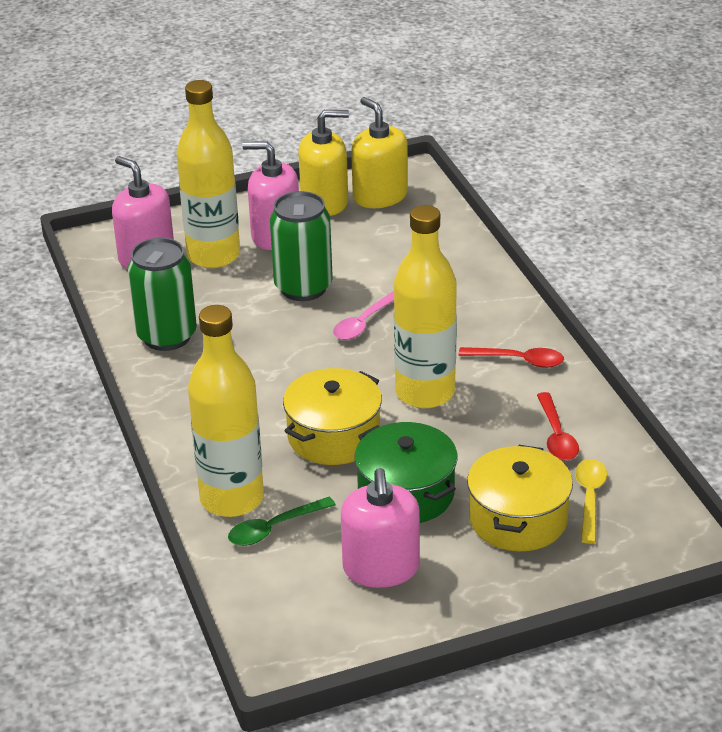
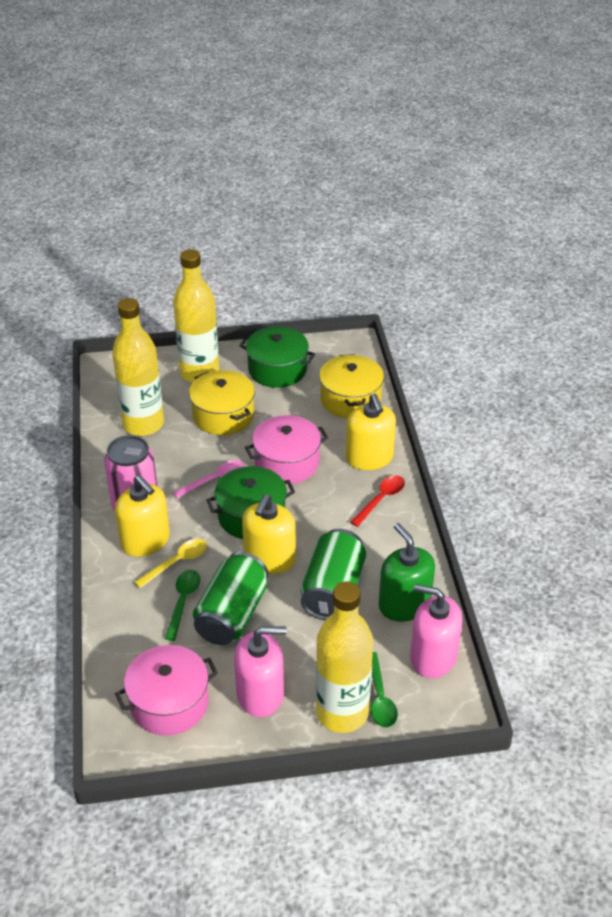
green pot: [354,422,458,523] = 1 -> [206,466,295,539] [239,326,315,388] = 2
green soap dispenser: none = 0 -> [379,523,435,622] = 1
green spoon: [228,497,336,546] = 1 -> [164,570,200,641] [371,652,398,728] = 2
pink can: none = 0 -> [104,435,158,511] = 1
pink pot: none = 0 -> [115,645,218,735] [245,415,328,484] = 2
pink soap dispenser: [112,156,174,269] [242,141,299,250] [341,468,420,588] = 3 -> [234,627,287,717] [410,584,462,678] = 2
red spoon: [458,347,564,368] [537,392,579,461] = 2 -> [350,475,405,527] = 1
yellow soap dispenser: [298,110,349,216] [351,97,408,208] = 2 -> [115,475,170,557] [242,494,296,574] [346,394,396,470] = 3

